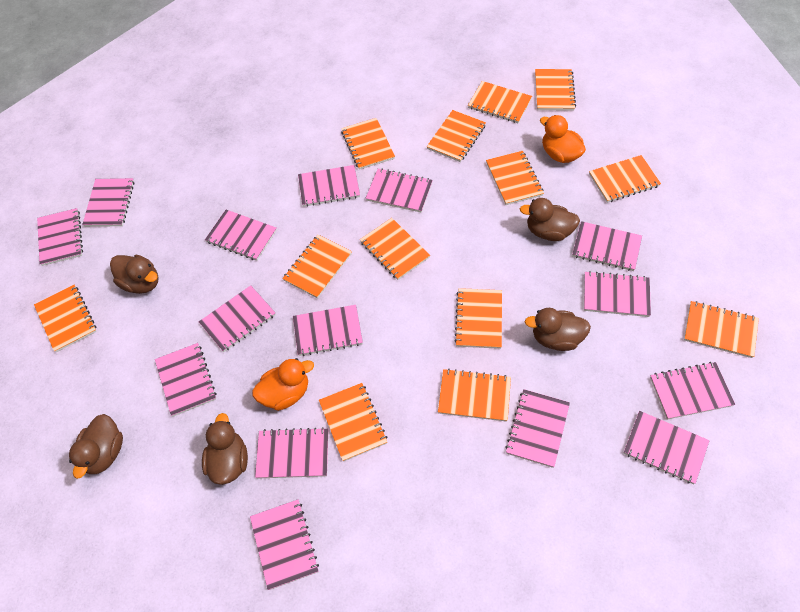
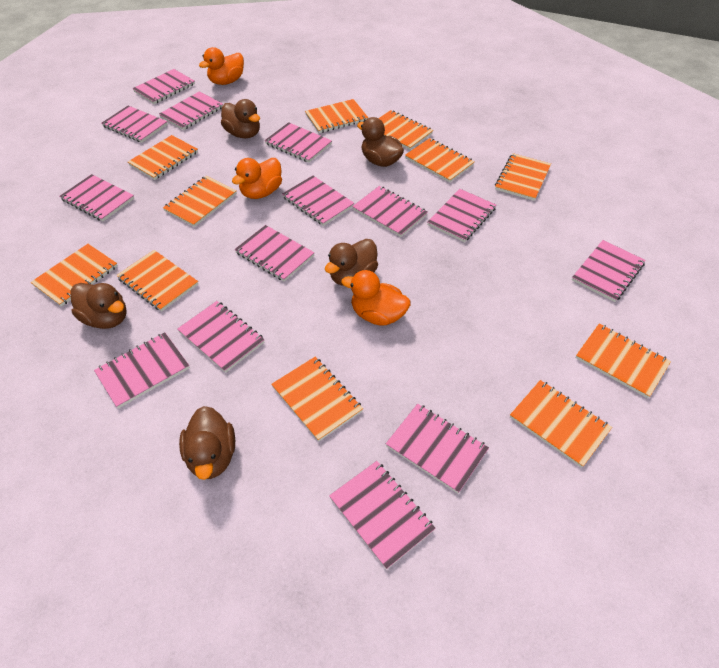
orange duck: [252,358,314,411] [540,115,586,163] = 2 -> [199,47,244,85] [232,158,282,199] [341,270,411,326] = 3
orange notebook: [34,285,97,353] [282,235,352,299] [319,383,387,462] [341,118,395,170] [360,218,430,280] [427,110,486,162] [438,369,511,422] [454,288,502,349] [468,81,532,123] [486,151,544,205] [535,69,576,111] [589,155,661,203] [684,301,759,358] = 13 -> [31,244,118,307] [117,250,198,312] [128,135,198,180] [163,176,237,227] [271,357,363,442] [305,99,368,133] [379,110,433,150] [405,138,475,183] [495,153,551,201] [510,380,612,468] [576,324,671,398] = 11
pink notebook: [37,208,83,266] [82,178,134,227] [155,343,217,417] [199,285,276,352] [205,210,277,261] [250,499,319,590] [255,427,328,479] [293,305,363,356] [298,165,360,207] [366,168,433,213] [505,389,570,468] [572,221,642,271] [584,271,651,317] [623,411,710,484] [650,362,735,420] = 15 -> [60,174,134,221] [94,332,190,408] [101,106,168,143] [133,69,195,104] [159,92,223,130] [177,301,265,373] [235,225,314,282] [265,122,332,163] [282,176,354,226] [329,461,436,570] [352,186,428,237] [386,404,489,493] [427,189,496,242] [572,240,646,302] = 14

